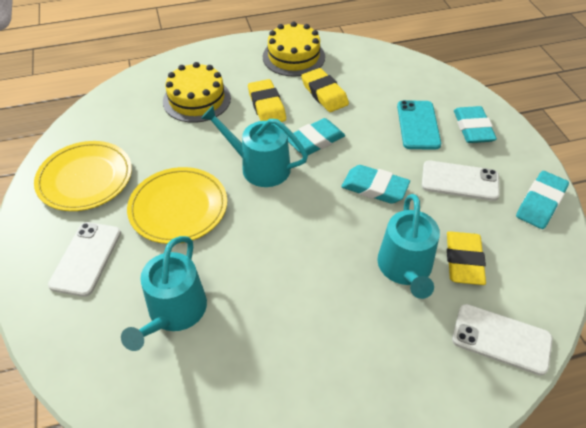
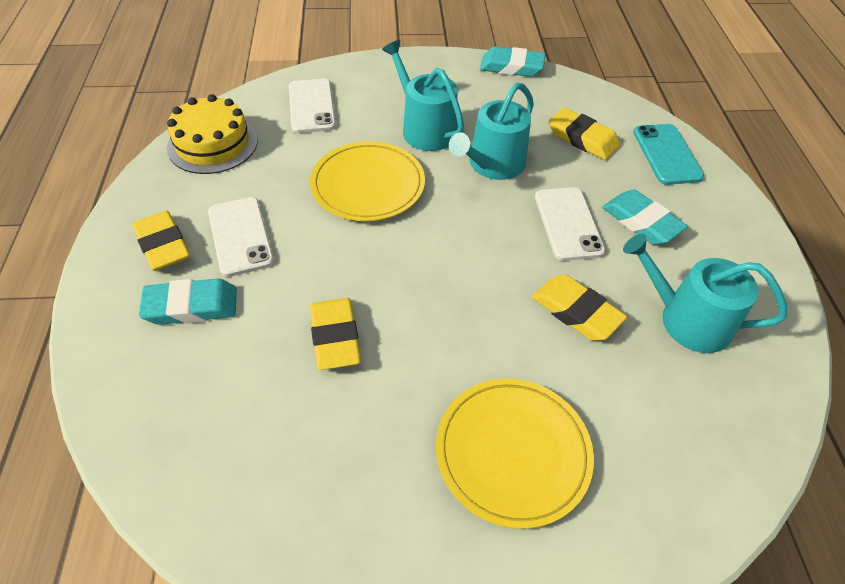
turquoise eraser: [288,118,345,155] [341,165,410,204] [454,106,497,143] [516,171,569,229] = 4 -> [139,278,237,325] [480,47,545,77] [602,190,688,245] = 3
yellow cake: [163,62,231,123] [263,22,325,77] = 2 -> [167,94,258,174] = 1
yellow eraser: [248,79,286,122] [301,68,349,112] [447,231,486,285] = 3 -> [132,211,190,271] [310,298,361,370] [532,275,627,341] [549,108,620,160] = 4

